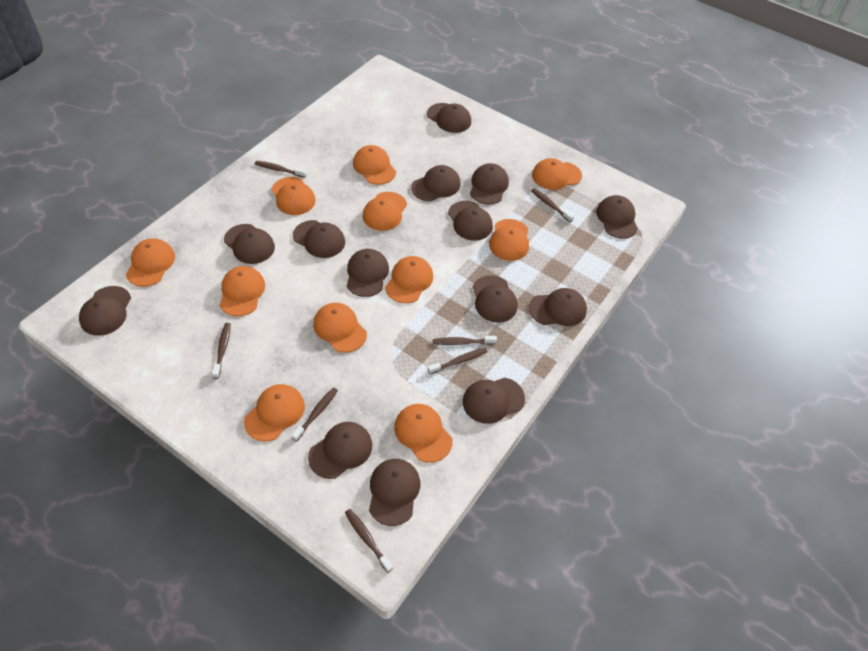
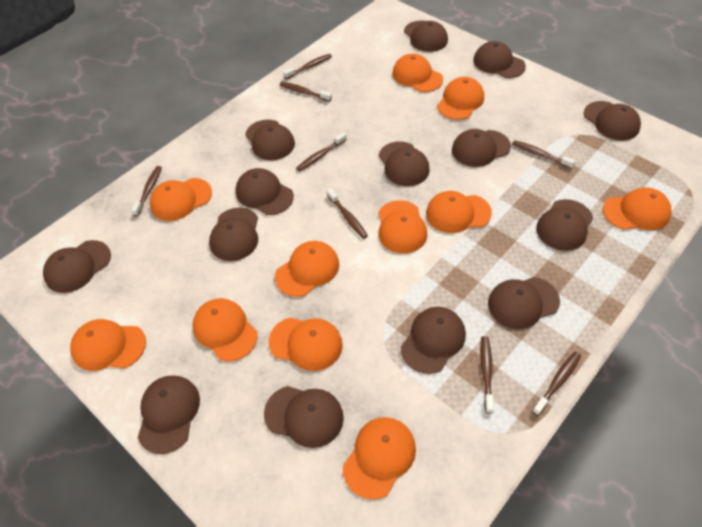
brown toothbrush: [212,323,231,379] [255,161,306,178] [291,387,338,442] [345,509,393,573] [428,348,487,374] [433,336,497,345] [531,188,574,222] = 7 -> [131,166,162,216] [280,82,332,102] [283,54,332,79] [296,132,347,171] [327,188,368,239] [480,336,494,414] [512,140,576,169] [532,352,581,416] = 8

